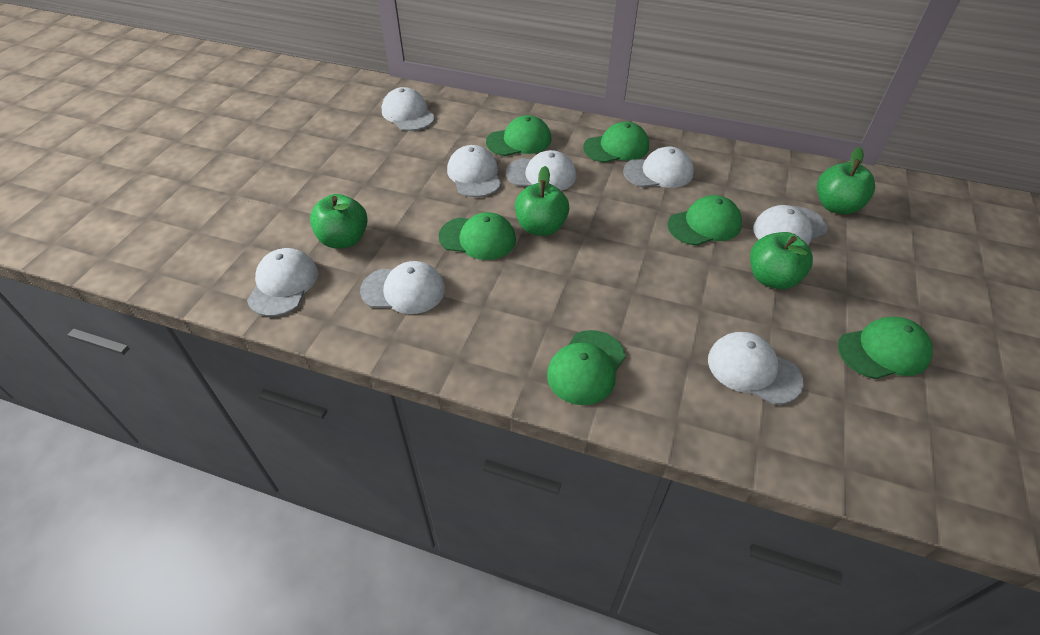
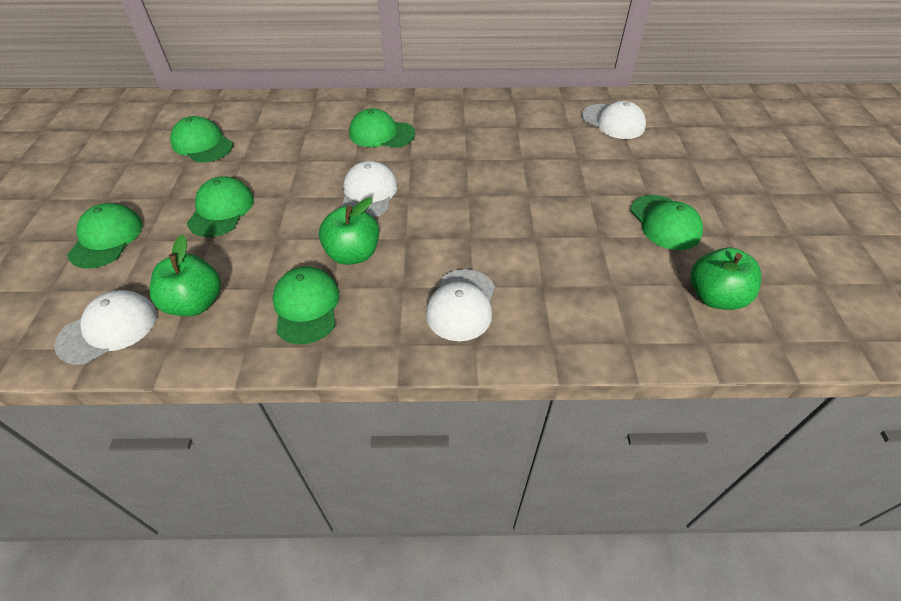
green apple: [310,194,368,248] [515,166,569,236] [750,232,813,289] [817,147,875,214] = 4 -> [150,235,221,316] [319,197,379,265] [691,247,761,310] = 3
white cap: [247,248,318,316] [360,261,445,314] [382,87,435,131] [447,145,501,197] [506,150,576,191] [623,147,694,188] [708,332,804,405] [753,205,828,245] = 8 -> [54,290,157,365] [341,161,397,218] [426,269,495,341] [582,101,646,139] = 4

